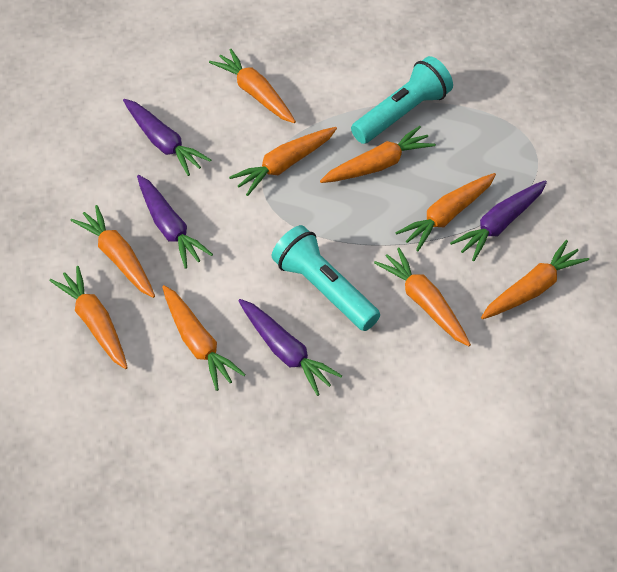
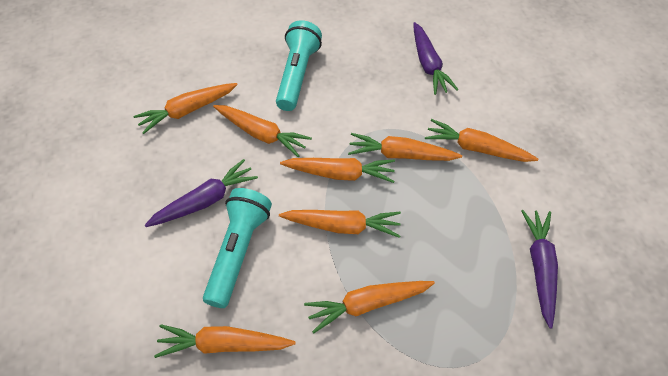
orange carrot: [50,266,128,369] [71,205,155,298] [162,285,246,391] [209,49,296,123] [229,127,337,196] [320,126,436,183] [374,247,471,346] [395,173,496,251] [481,240,589,319] = 9 -> [134,83,238,134] [154,324,296,358] [213,105,312,157] [279,210,401,238] [280,158,395,183] [304,281,435,334] [348,133,462,161] [425,119,538,162] = 8
purple carrot: [123,99,211,176] [137,175,213,269] [238,299,342,396] [450,180,547,261] = 4 -> [145,159,258,227] [413,22,459,95] [521,210,558,329] = 3

